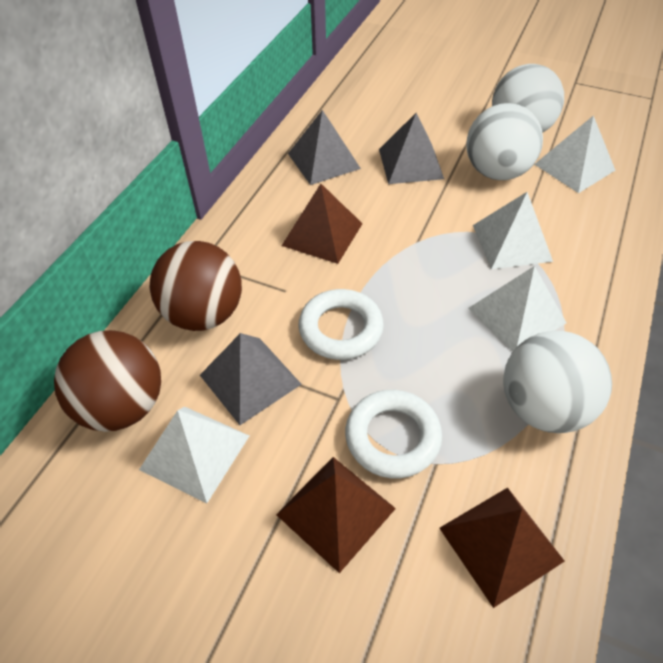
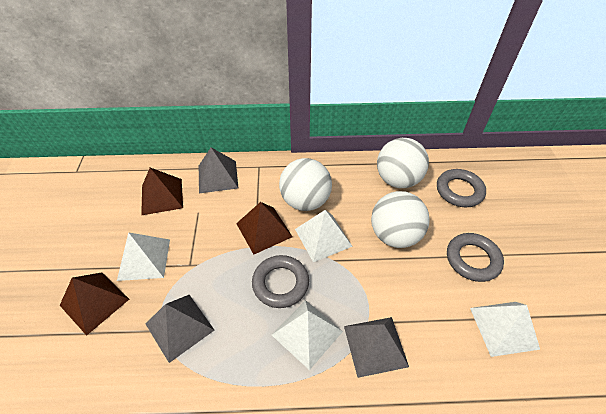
brown ball: [54,330,161,432] [150,241,242,331] = 2 -> none = 0
grey ring: none = 0 -> [252,255,309,308] [437,169,486,207] [447,233,504,282] = 3
white ring: [298,289,384,360] [345,390,442,478] = 2 -> none = 0

